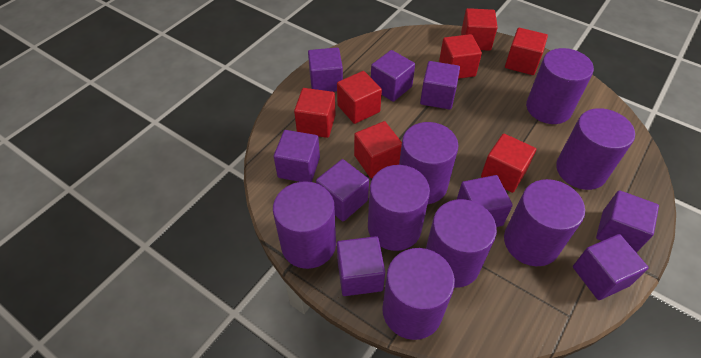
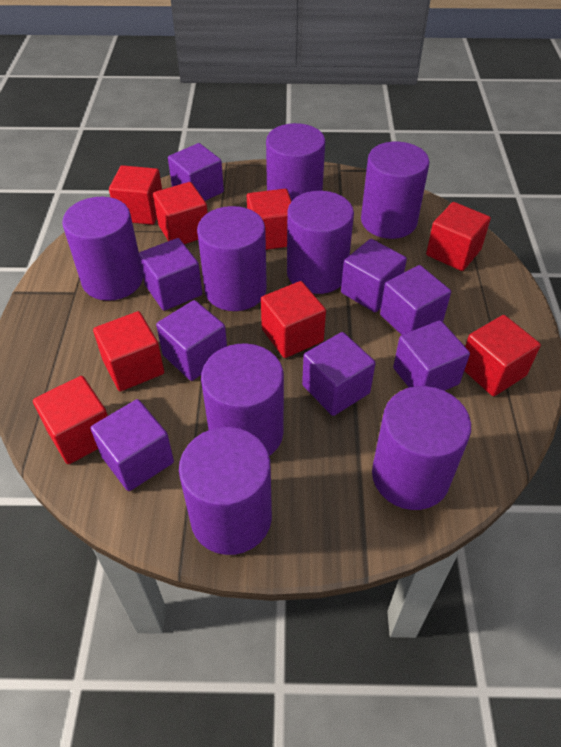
purple cube: [274,130,320,182] [308,48,343,92] [316,159,369,221] [337,236,385,296] [371,50,415,102] [420,61,460,110] [457,175,513,227] [573,234,649,300] [596,190,659,253] = 9 -> [90,399,174,491] [138,238,202,311] [156,300,227,381] [168,143,224,201] [302,332,376,416] [341,239,407,312] [380,265,451,335] [393,320,470,391] = 8
red cube: [294,88,336,138] [337,71,382,124] [354,121,402,178] [439,34,482,79] [461,8,498,51] [481,134,536,193] [505,28,548,75] = 7 -> [33,376,108,464] [93,311,164,391] [109,165,162,225] [153,182,208,244] [247,189,292,250] [261,281,326,358] [426,202,491,271] [464,315,541,396] = 8

